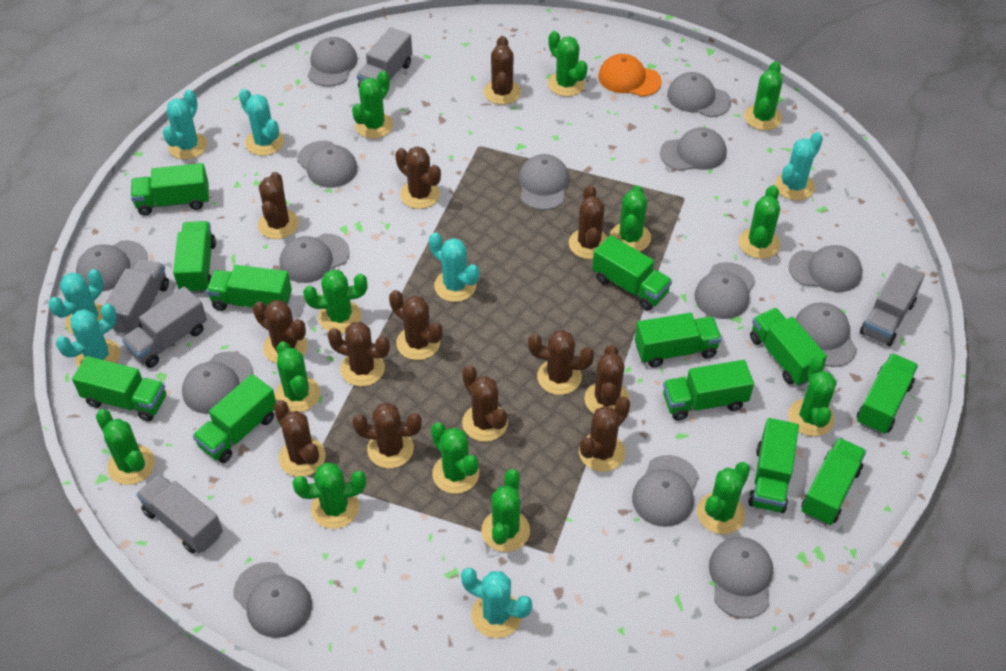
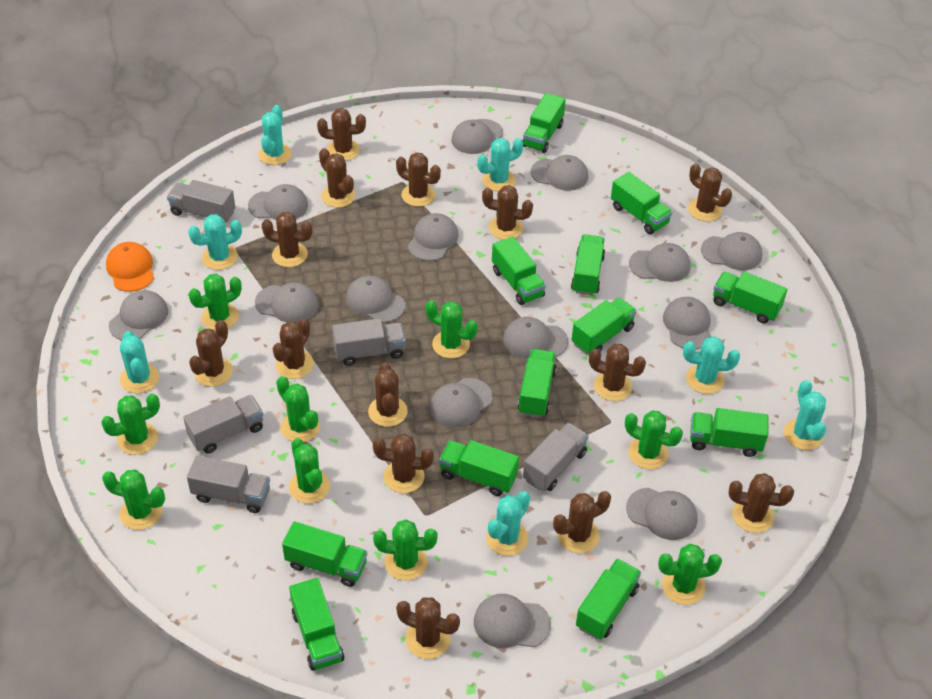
brown cactus: [253,300,307,364] [258,172,299,239] [273,400,326,477] [327,322,390,386] [353,403,422,468] [389,290,443,360] [395,146,441,209] [462,365,508,442] [484,36,521,105] [528,330,594,395] [569,185,607,259] [579,396,630,472] [584,345,630,414] = 13 -> [189,320,233,387] [262,212,312,267] [273,318,314,379] [317,108,366,161] [319,148,355,208] [368,363,408,427] [373,434,434,493] [396,152,441,207] [396,597,460,659] [482,185,533,240] [553,491,611,553] [589,344,646,401] [688,163,732,222] [728,473,794,533] = 14
green cactus: [96,409,155,485] [275,341,320,412] [293,462,366,529] [303,269,367,334] [352,71,393,139] [431,422,479,494] [481,469,530,552] [548,31,588,96] [610,185,651,252] [697,462,750,534] [739,185,780,259] [744,61,782,130] [788,356,836,436] = 13 -> [101,394,160,455] [102,469,165,530] [189,274,242,330] [276,376,320,442] [289,438,330,504] [373,520,437,581] [425,300,478,358] [625,410,683,469] [658,544,722,605] = 9

